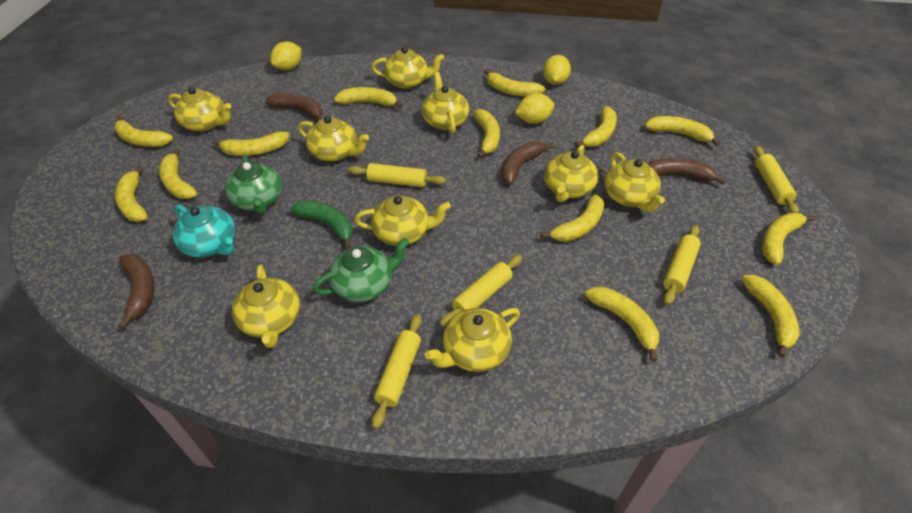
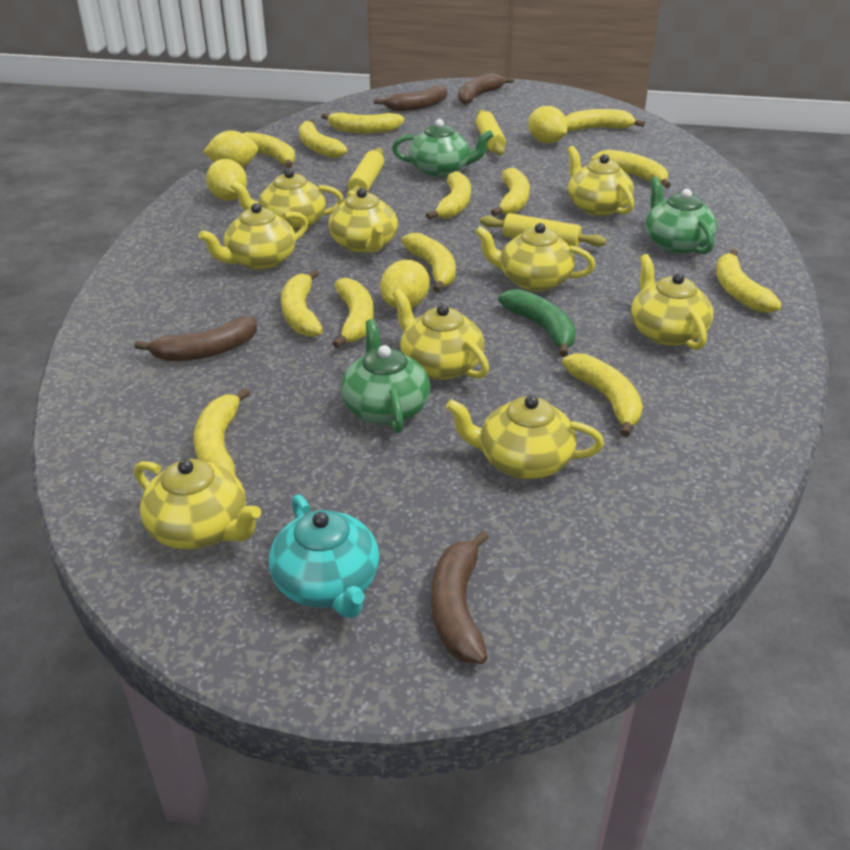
green teapot: [225,156,282,215] [313,238,410,302] = 2 -> [341,319,430,433] [392,119,494,177] [646,177,717,254] = 3
yellow lemon: [270,41,301,70] [515,93,555,124] [543,55,571,85] = 3 -> [203,131,258,167] [206,159,247,201] [380,260,430,309] [528,106,568,143] = 4
yellow rolling pin: [348,163,446,187] [372,314,422,429] [439,255,522,327] [663,225,701,305] [754,146,799,213] = 5 -> [348,148,384,193] [476,109,506,156] [480,213,606,247] = 3

